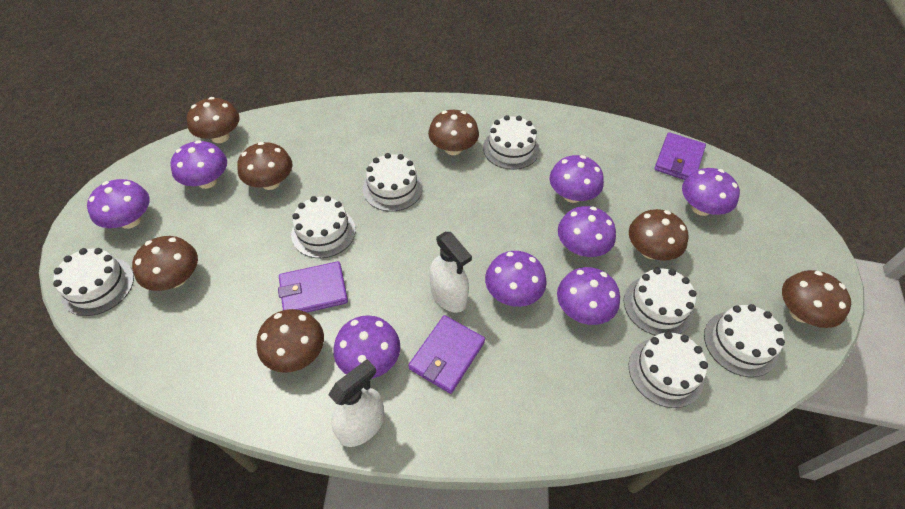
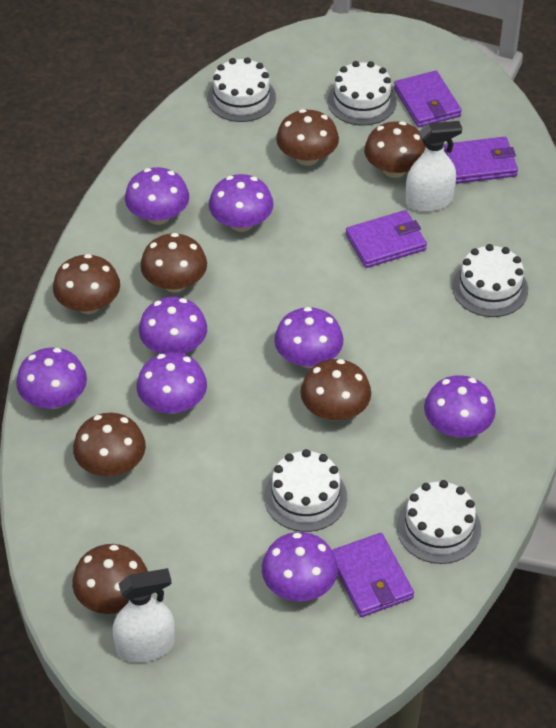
purple wallet: [278,261,348,313] [408,315,485,394] [654,132,706,180] = 3 -> [332,533,414,617] [346,210,427,268] [394,71,462,127] [444,137,518,184] = 4
white cake: [53,248,134,316] [291,196,356,258] [363,153,423,212] [483,115,539,170] [624,268,697,336] [629,331,708,408] [704,304,785,377] = 7 -> [207,57,276,122] [264,449,347,532] [328,61,397,125] [397,480,481,564] [452,244,528,317] = 5

